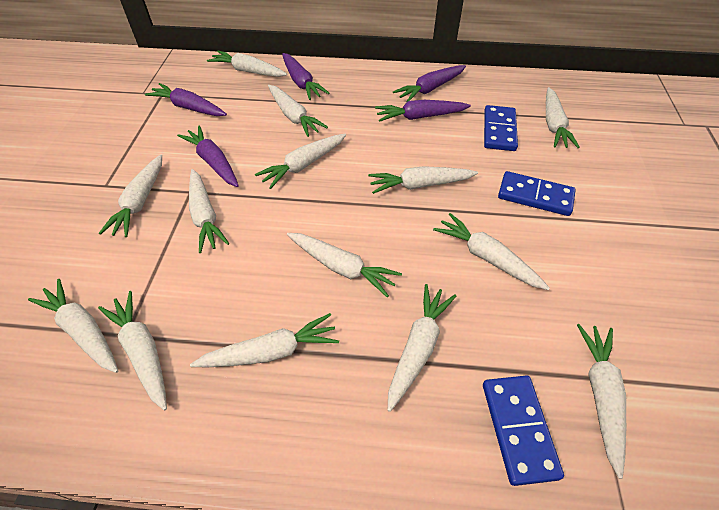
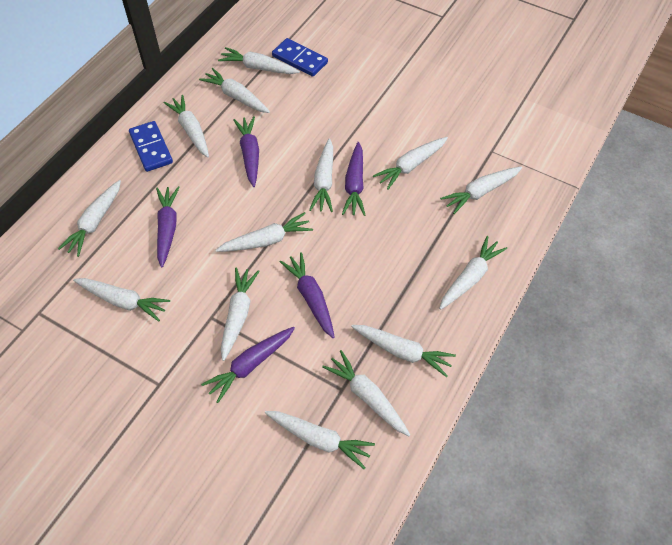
blue domino: [483,375,564,486] [484,105,518,151] [498,171,576,216] = 3 -> [129,121,173,172] [272,38,328,77] = 2

